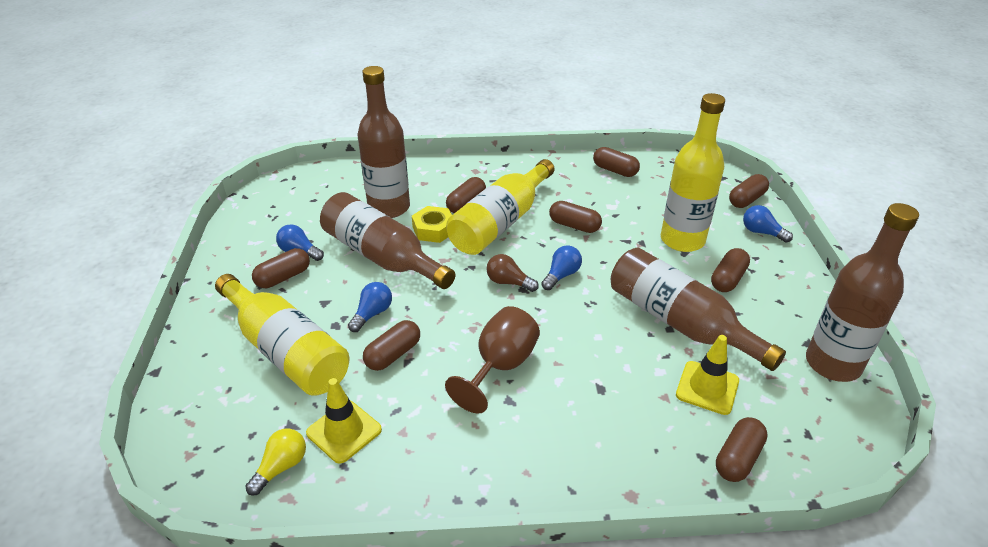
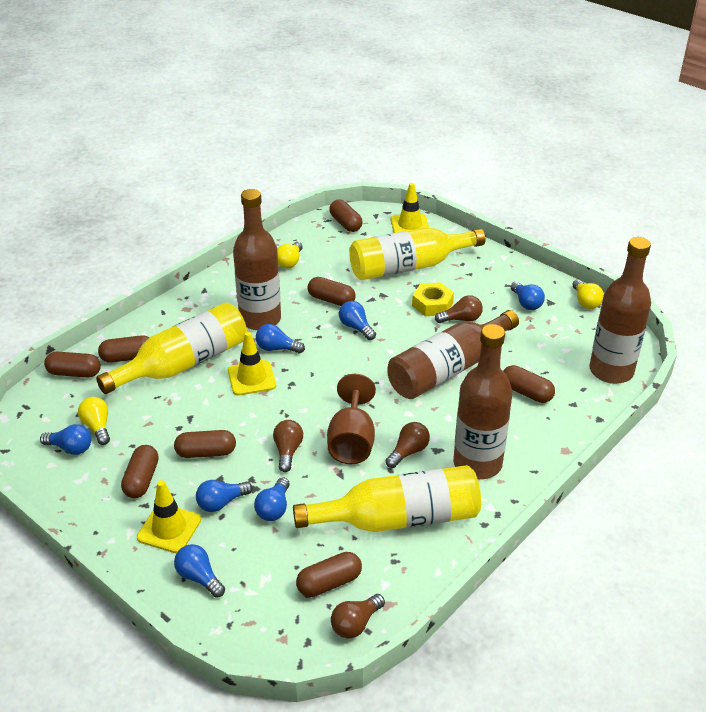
blue light bulb: [276,224,324,261] [348,282,392,332] [541,245,582,290] [743,205,793,243] = 4 -> [40,424,91,455] [174,544,225,598] [196,480,252,512] [254,477,290,521] [256,324,305,353] [339,301,376,340] [511,282,545,310] = 7
brown light bulb: [486,254,539,292] = 1 -> [273,420,303,472] [331,594,385,639] [386,422,430,468] [435,295,483,323] = 4
yellow light bulb: [245,428,306,496] = 1 -> [78,397,110,445] [277,242,303,268] [572,280,604,309] = 3
yellow traffic cone: [306,378,382,464] [676,335,739,415] = 2 -> [137,480,201,553] [228,332,276,396] [391,183,429,233] = 3

